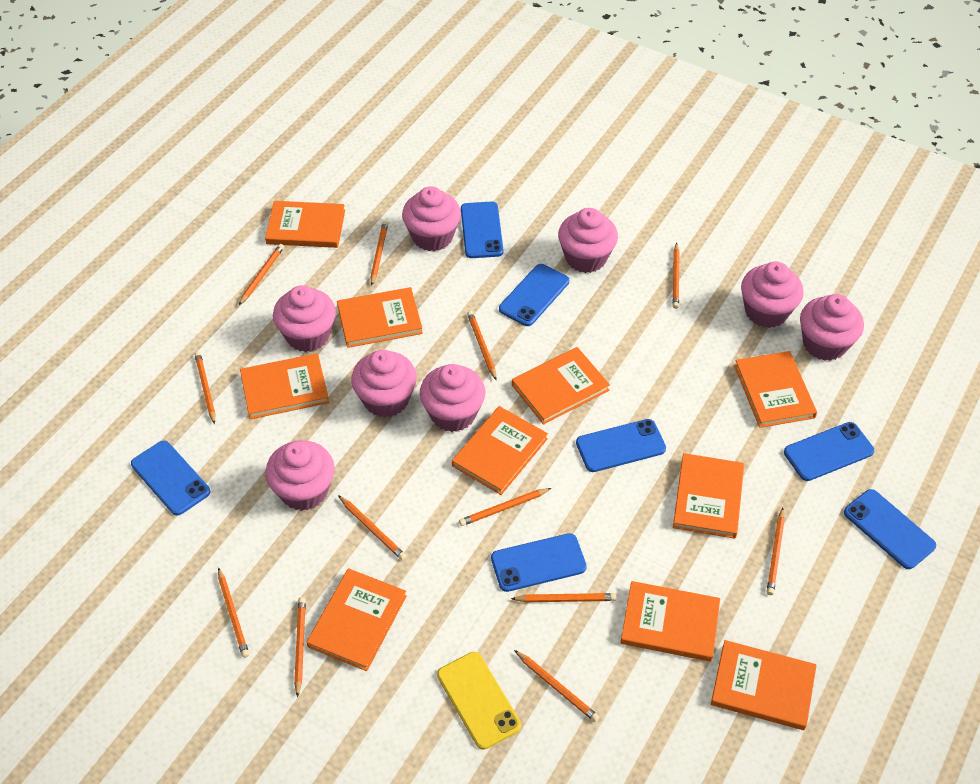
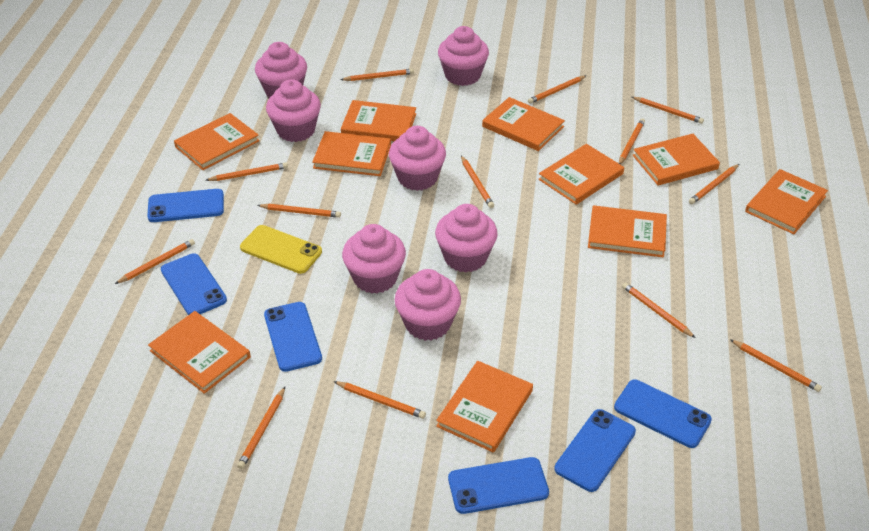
blue phone: [131,441,210,515] [461,202,503,258] [491,533,587,592] [499,264,569,326] [576,419,666,472] [784,422,874,481] [844,489,936,569] = 7 -> [147,189,224,222] [161,253,227,315] [264,302,322,372] [448,457,549,514] [554,409,636,492] [614,380,712,448] = 6
orange pencil: [194,352,215,424] [218,567,249,658] [239,244,284,305] [294,597,306,698] [338,495,406,560] [371,221,388,286] [459,488,551,526] [467,311,497,380] [511,593,617,602] [514,650,599,722] [672,242,680,309] [767,508,785,595] = 12 -> [115,239,195,284] [206,163,288,181] [237,387,285,469] [257,204,341,218] [333,381,426,419] [340,69,414,81] [461,156,494,208] [528,76,586,104] [619,118,645,165] [622,282,696,338] [632,97,704,124] [689,164,739,204] [730,339,822,392] = 13
pink cupcake: [265,440,335,511] [273,285,336,352] [351,350,417,418] [402,186,461,251] [420,364,485,432] [558,208,618,273] [741,262,804,328] [800,294,864,361] = 8 -> [255,42,307,98] [266,79,321,142] [342,224,406,294] [389,126,446,191] [395,269,461,341] [435,204,498,272] [438,26,489,86] = 7

